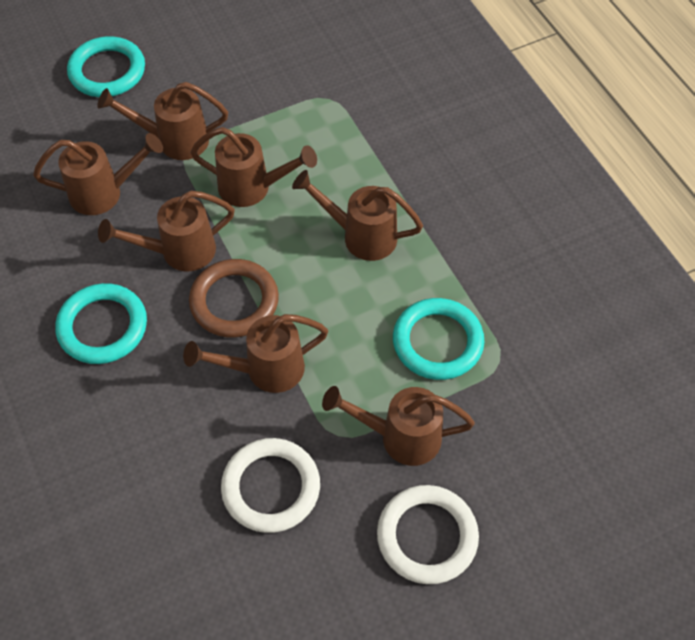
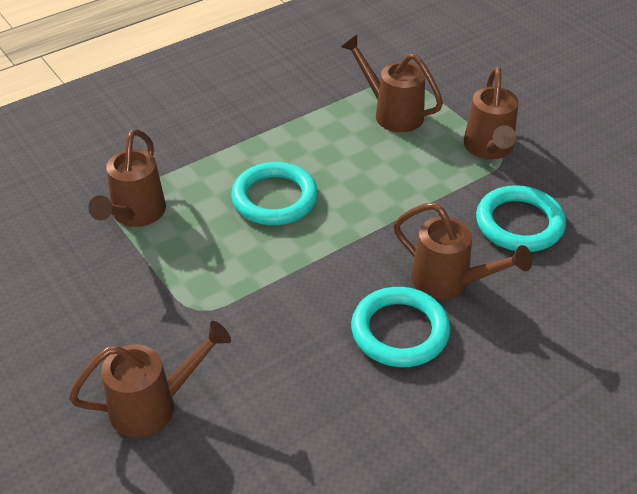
brown ring: [189,259,279,338] = 1 -> none = 0
brown watering can: [33,133,163,215] [97,82,228,160] [98,191,235,271] [183,314,328,393] [190,127,317,207] [292,170,423,261] [322,386,475,466] = 7 -> [69,321,231,438] [88,129,166,227] [341,35,443,132] [393,203,532,299] [464,67,519,159] = 5
white ring: [221,438,320,533] [377,485,479,584] = 2 -> none = 0

